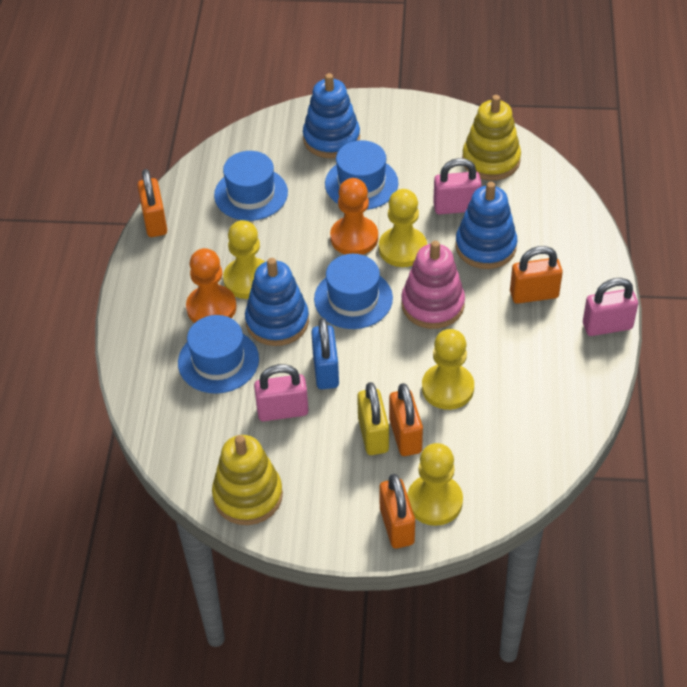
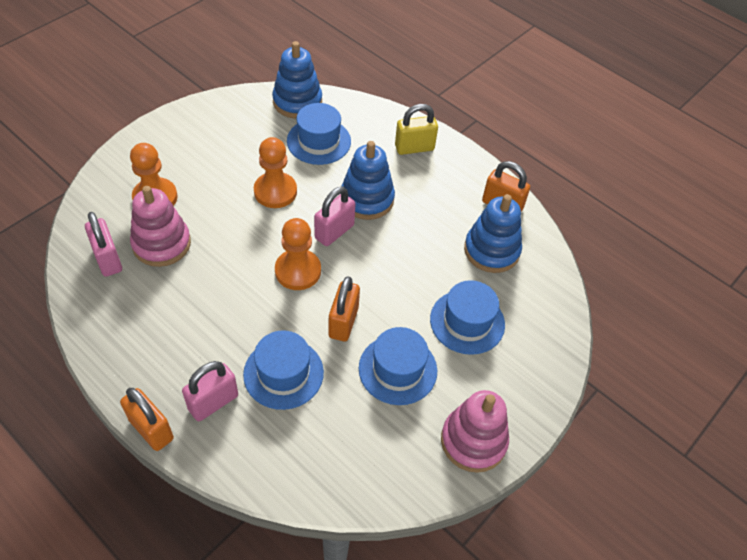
blue padlock: [311,318,339,389] = 1 -> none = 0
orange padlock: [137,169,167,237] [380,474,415,549] [389,383,423,456] [510,246,563,304] = 4 -> [120,388,174,451] [328,276,360,341] [482,161,530,212] = 3
orange pawn: [186,248,236,323] [330,178,378,255] = 2 -> [130,143,178,206] [254,137,297,208] [275,218,321,290] = 3
pink stacking toy: [401,241,465,329] = 1 -> [130,186,191,267] [441,390,509,473] = 2
yellow pawn: [223,220,265,299] [379,189,427,267] [408,443,463,526] [422,329,474,410] = 4 -> none = 0
yellow stacking toy: [212,435,283,525] [462,95,521,181] = 2 -> none = 0

